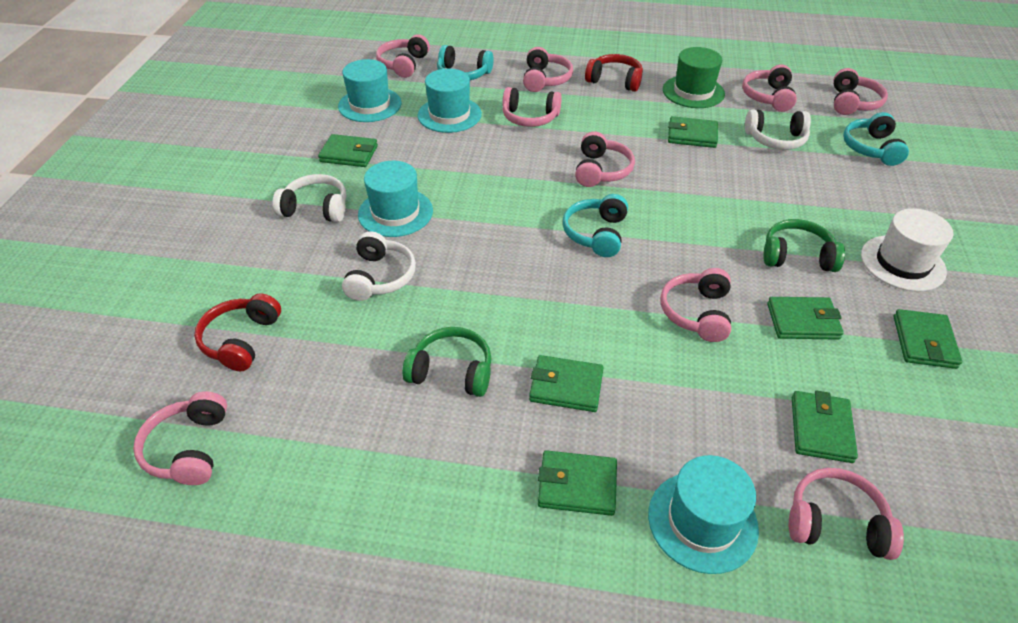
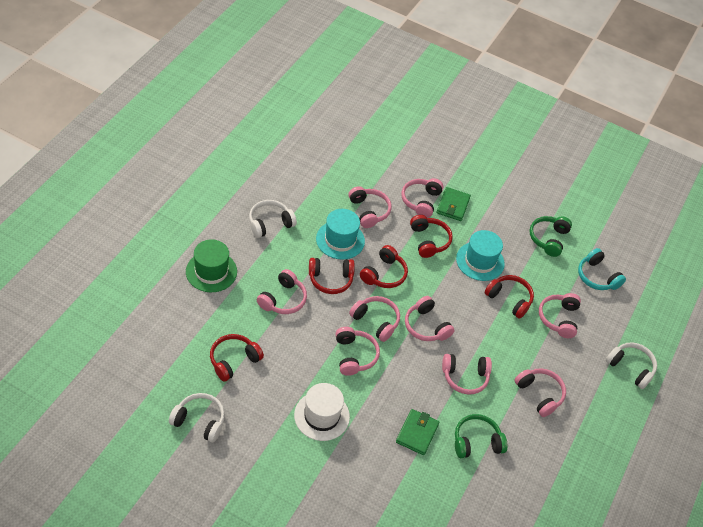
green wallet: [318,134,378,167] [529,355,604,412] [538,450,617,516] [668,116,718,148] [767,297,844,340] [792,390,858,463] [894,309,962,369] = 7 -> [396,409,439,455] [437,187,471,221] = 2
red headphones: [194,293,281,371] [585,54,643,92] = 2 -> [210,334,264,382] [309,258,355,294] [360,245,408,288] [410,215,453,258] [485,275,534,319] = 5
turquoise hat: [338,59,402,122] [358,161,433,237] [418,69,482,133] [648,455,759,574] = 4 -> [316,209,365,260] [456,230,505,281] = 2
turquoise headphones: [437,45,494,80] [563,194,628,257] [843,112,909,166] = 3 -> [578,248,626,290] = 1

